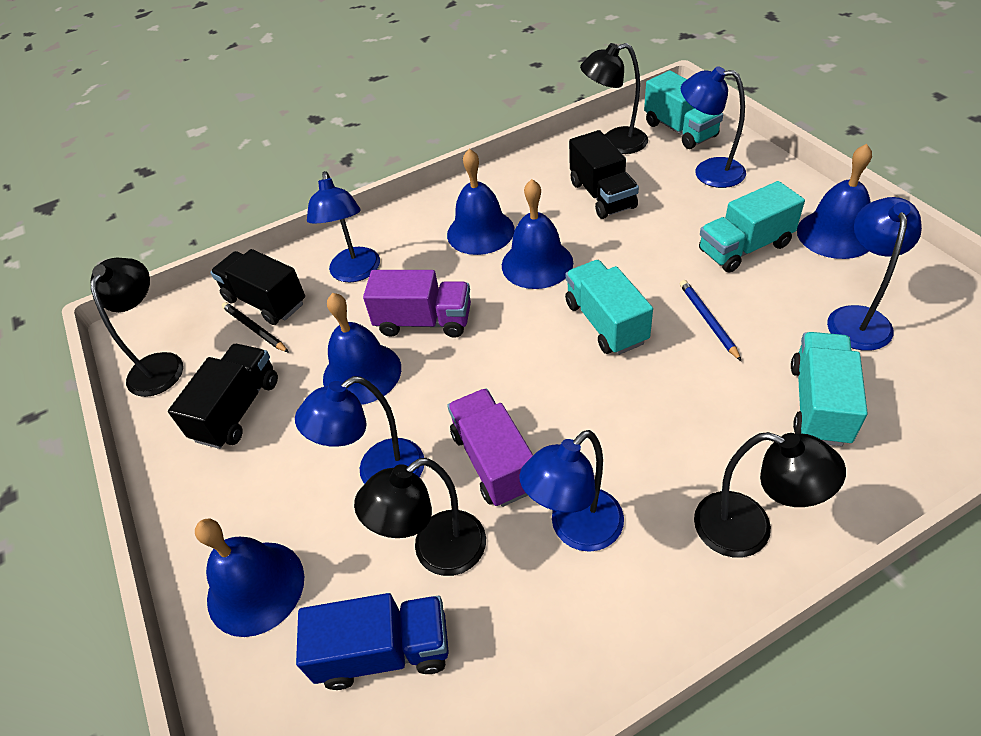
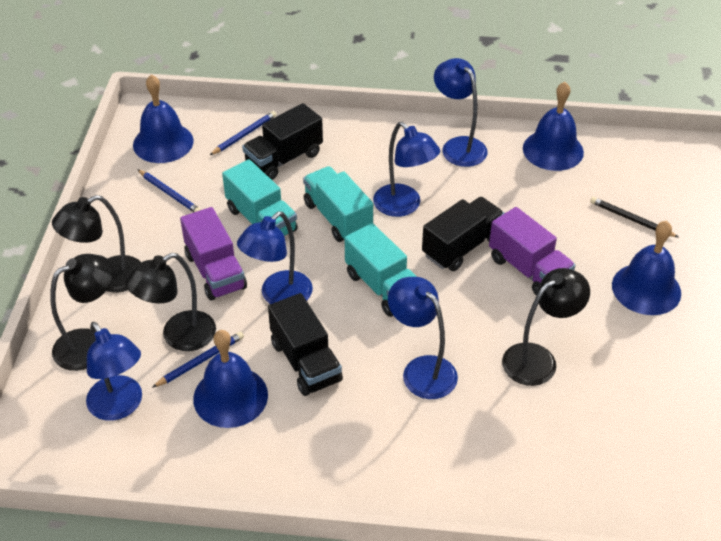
blue bell: [195,519,304,637] [323,293,401,405] [447,149,515,255] [502,179,573,289] [797,144,872,259] = 5 -> [133,74,194,163] [193,330,268,428] [523,82,584,171] [612,221,681,315] = 4
blue pencil: [680,280,741,361] = 1 -> [137,169,201,212] [152,332,244,388] [210,111,276,155] = 3
blue truck: [296,593,449,690] = 1 -> none = 0
turquoise truck: [565,260,653,355] [644,71,723,149] [699,181,805,273] [791,332,868,446] = 4 -> [222,159,298,236] [303,166,373,242] [345,223,417,317] = 3

